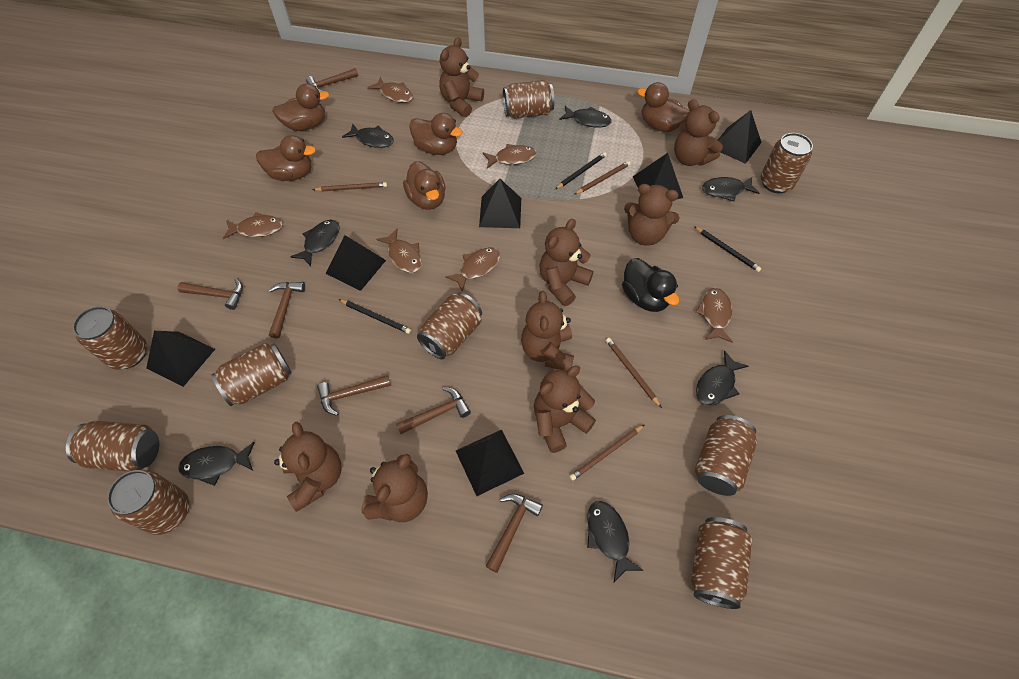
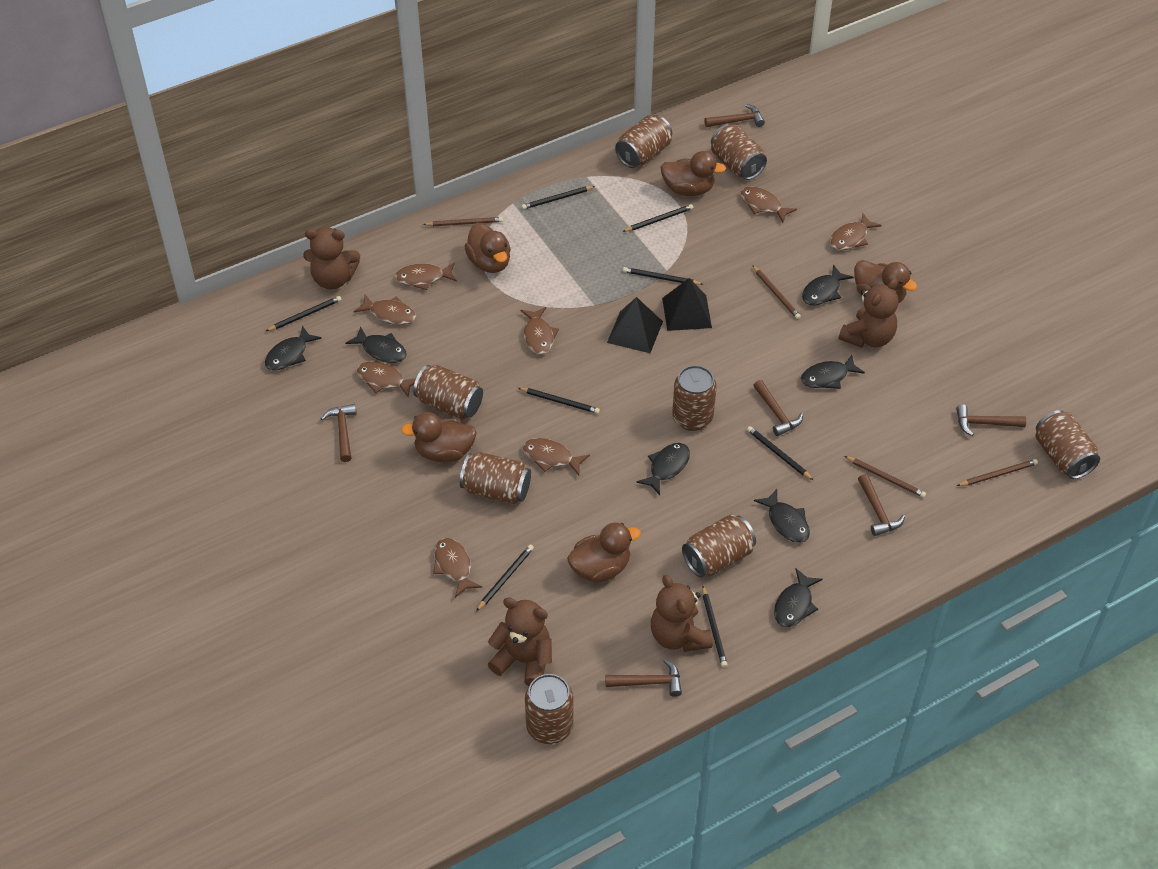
black duck: [622,258,679,312] = 1 -> none = 0
black pencil: [339,299,411,334] [555,152,607,189] [694,226,762,272] = 3 -> [266,296,341,331] [476,545,534,611] [518,388,600,414] [522,186,595,210] [622,204,693,232] [623,267,703,285] [702,586,727,668] [747,426,813,480] = 8
black pyramid: [146,331,215,387] [326,235,386,291] [456,430,524,496] [479,179,521,228] [633,153,683,199] [718,110,762,164] = 6 -> [607,297,663,353] [662,278,712,331] = 2
brown can: [66,421,159,472] [73,306,147,370] [107,470,190,535] [211,343,292,406] [417,293,482,359] [503,80,555,118] [691,517,752,609] [695,415,757,496] [761,133,813,193] = 9 -> [413,365,483,420] [460,452,531,505] [525,674,574,744] [615,115,672,168] [672,365,717,431] [682,515,756,577] [711,124,767,180] [1036,410,1100,479] = 8
brown fish: [223,212,283,239] [367,77,413,103] [376,229,422,273] [445,247,500,292] [483,144,537,169] [695,288,733,343] = 6 -> [353,295,416,325] [357,361,416,397] [395,262,457,290] [433,538,482,598] [521,307,559,354] [523,438,590,475] [740,186,797,223] [830,213,882,250] = 8
brown teddy bear: [274,422,342,512] [361,454,428,522] [439,37,484,117] [521,291,574,371] [534,366,596,453] [539,219,593,306] [624,184,680,246] [674,99,723,166] = 8 -> [303,227,360,290] [488,597,552,686] [651,575,713,652] [839,278,899,348] = 4

